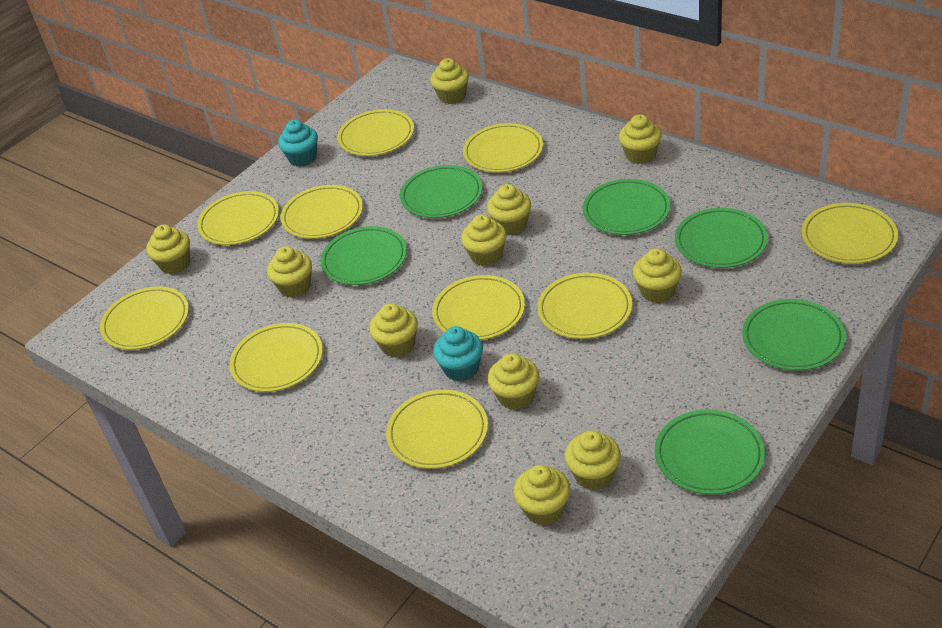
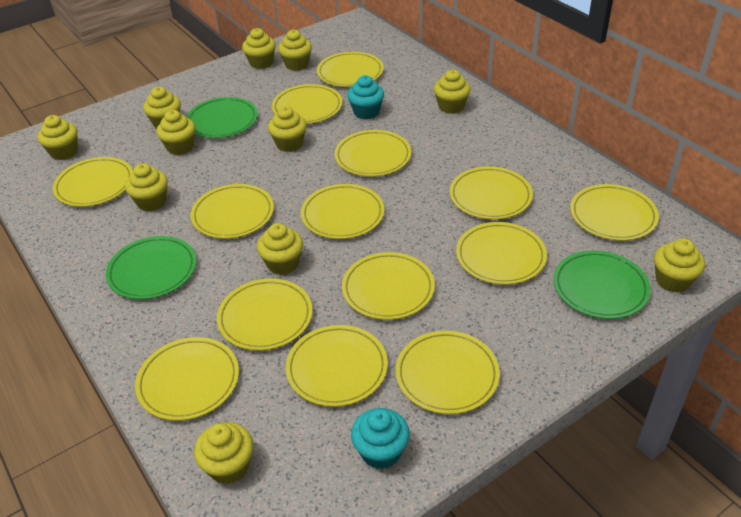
green plate: [320,226,407,285] [400,165,483,218] [583,179,671,235] [655,409,765,495] [675,208,768,268] [742,299,846,371] = 6 -> [106,236,196,300] [186,97,258,138] [553,251,651,319] = 3
yellow plate: [100,286,189,350] [197,191,279,245] [229,323,323,392] [280,185,363,239] [337,109,414,156] [386,390,488,469] [432,275,525,340] [463,123,543,173] [537,273,632,339] [802,203,898,264] = 10 -> [53,157,133,207] [135,337,239,421] [190,184,274,239] [217,278,313,351] [272,84,342,124] [286,325,388,407] [301,184,384,239] [317,52,384,87] [334,130,412,177] [342,252,435,320] [395,331,500,414] [449,166,533,220] [456,222,547,285] [570,184,659,241] = 14

